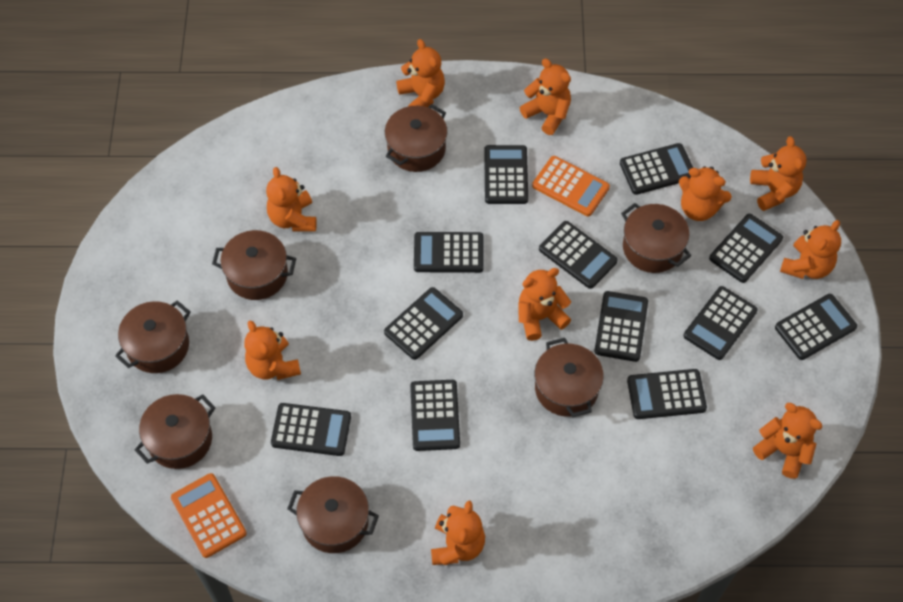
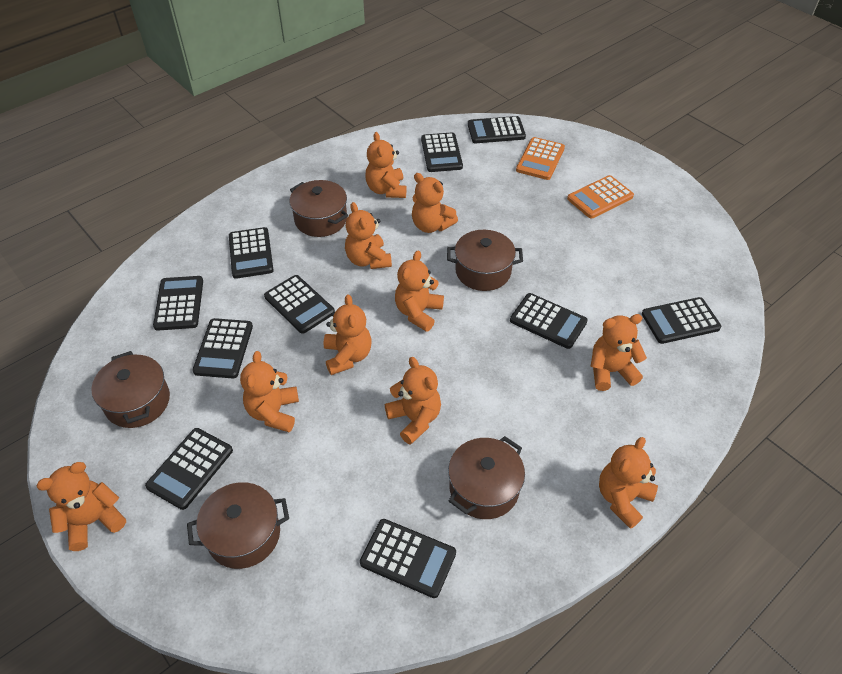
black calculator: [271,403,351,456] [384,287,463,360] [410,380,460,451] [414,232,484,273] [484,145,528,204] [539,221,618,289] [594,291,648,362] [620,143,693,195] [627,369,707,419] [684,286,758,360] [709,214,783,283] [775,294,857,360] = 12 -> [145,428,233,510] [153,276,203,331] [192,318,253,378] [229,227,273,279] [264,275,335,334] [360,519,456,598] [421,132,463,172] [468,116,526,143] [510,293,588,349] [642,297,721,344] = 10
brown pot: [115,300,191,373] [135,394,216,469] [212,230,296,300] [287,476,379,553] [385,104,448,172] [534,338,604,417] [621,203,691,273] = 7 -> [91,351,170,428] [187,482,289,569] [290,180,348,237] [447,230,523,291] [448,436,525,519] = 5

